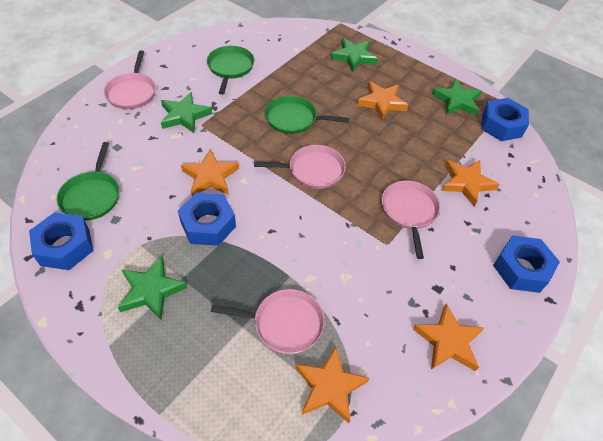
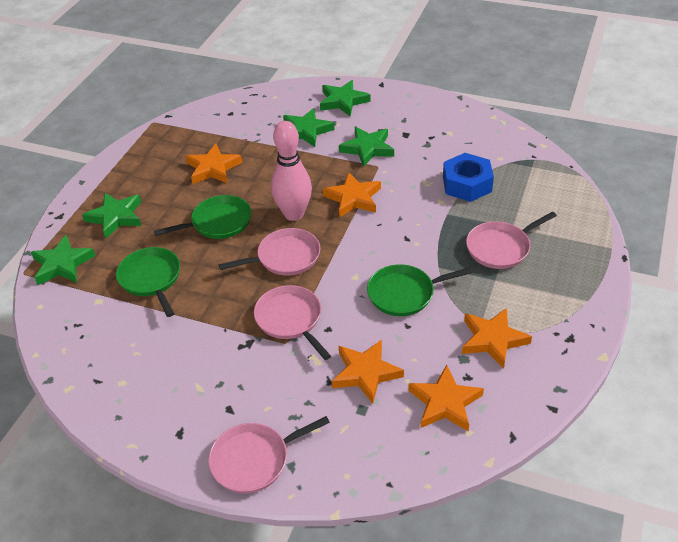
blue nut: [29,212,93,270] [178,192,236,246] [481,98,529,141] [493,235,560,293] = 4 -> [443,153,494,202] = 1
green star: [118,256,187,320] [161,92,212,133] [331,38,378,73] [432,79,482,116] = 4 -> [31,235,96,285] [82,193,141,238] [283,108,335,147] [320,80,371,116] [339,126,394,167] = 5
pink bowling pin: none = 0 -> [271,121,312,221] = 1

